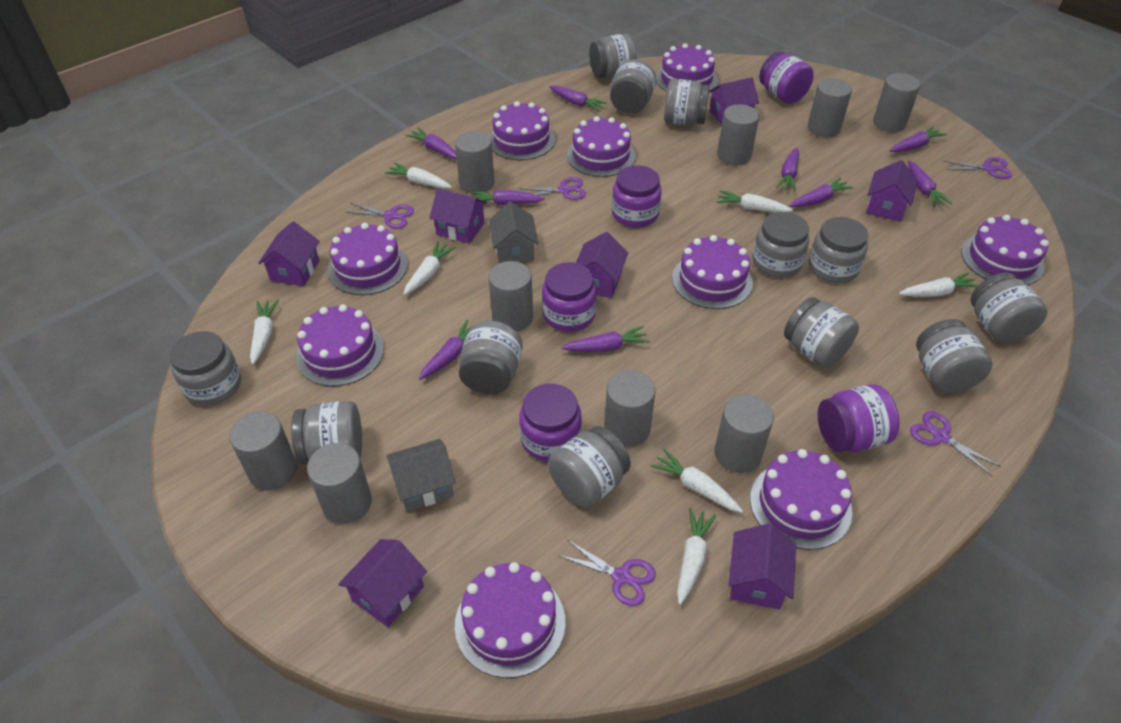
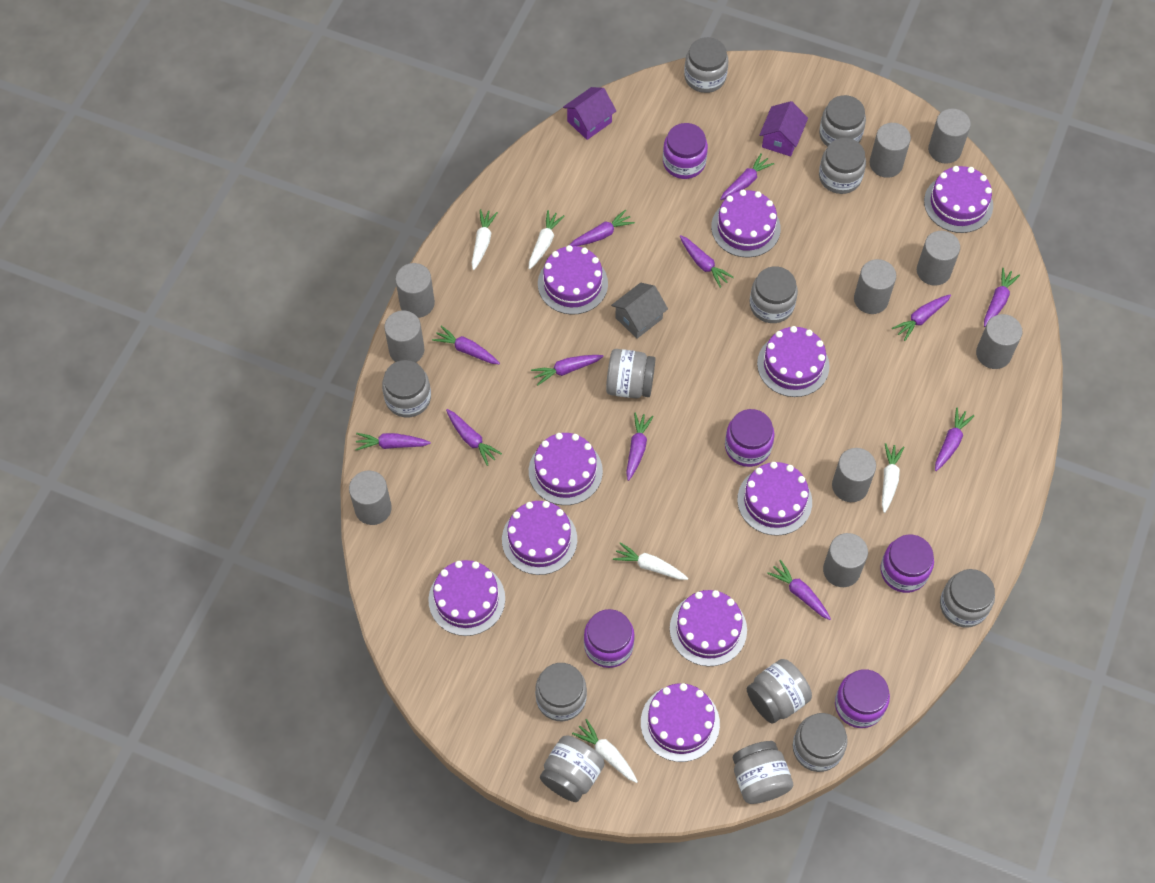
grey cylinder: [229,411,297,491] [307,443,372,524] [455,131,494,194] [489,261,533,332] [604,370,655,447] [715,394,774,473] [717,104,759,165] [808,78,852,138] [873,73,920,132] = 9 -> [349,471,392,525] [384,310,424,363] [395,263,435,318] [823,533,868,587] [832,448,876,502] [854,259,896,314] [870,123,911,178] [917,231,960,286] [928,109,971,164] [976,314,1023,369] = 10
grey house: [386,439,456,512] [489,202,539,263] = 2 -> [611,283,668,339] = 1
purple cake: [296,304,384,386] [328,223,408,295] [455,562,565,678] [489,101,555,160] [567,116,636,177] [656,43,718,91] [672,235,753,309] [750,449,852,550] [961,215,1049,285] = 9 -> [428,560,505,636] [502,501,577,575] [529,433,603,505] [538,245,608,315] [641,683,720,762] [670,590,747,666] [711,190,781,258] [737,462,812,536] [757,326,830,397] [924,166,993,233] = 10
purple carrot: [405,127,457,159] [419,320,472,380] [471,190,545,205] [549,85,607,111] [561,326,650,352] [776,148,799,191] [790,177,854,207] [890,126,947,152] [908,161,952,207] = 9 -> [355,433,431,450] [432,326,500,364] [446,409,502,466] [531,355,604,386] [570,210,635,246] [626,412,654,481] [680,235,734,288] [720,153,774,200] [767,560,831,620] [892,295,951,341] [935,408,975,471] [984,268,1020,327] = 12
purple house: [258,221,319,286] [338,539,427,627] [429,189,487,244] [576,232,628,298] [709,77,759,124] [728,523,796,610] [866,160,918,222] = 7 -> [563,87,616,140] [759,101,808,156] = 2
purple scissors: [346,203,414,229] [519,177,586,200] [558,540,656,606] [910,411,1001,476] [943,157,1012,179] = 5 -> none = 0
white carrot: [250,300,279,365] [385,163,452,189] [403,242,456,295] [650,449,743,513] [677,508,716,605] [717,190,793,212] [899,272,978,297] = 7 -> [472,209,498,270] [529,210,564,269] [572,719,638,783] [613,542,688,580] [882,443,904,513] = 5

